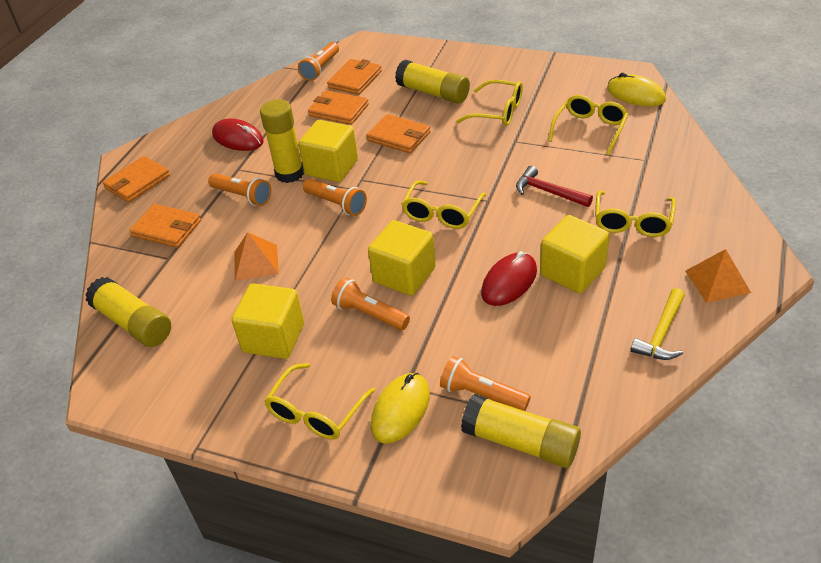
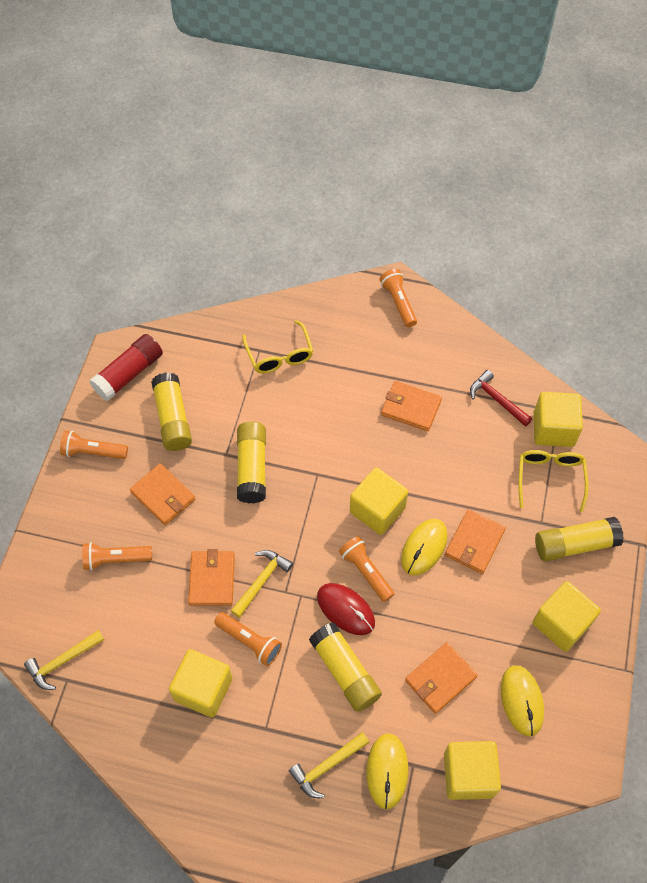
orange pyramid: [234,232,279,281] [685,249,751,303] = 2 -> none = 0
red glue stick: none = 0 -> [89,334,163,401] = 1
red mouse: [212,118,264,151] [481,251,537,306] = 2 -> [317,583,375,635] = 1
yellow cube: [231,283,304,359] [298,120,358,182] [368,220,436,296] [540,215,610,293] = 4 -> [169,649,232,718] [350,467,408,535] [444,741,501,800] [532,581,601,652] [534,392,583,447] = 5
yellow glasses: [264,363,375,440] [402,181,486,229] [456,80,523,126] [548,95,629,155] [595,191,676,237] = 5 -> [243,320,313,374] [519,450,589,512] = 2
yellow hammer: [631,288,685,360] = 1 -> [24,630,105,690] [231,550,293,618] [289,732,369,798] = 3
yellow mouse: [371,373,430,444] [607,73,666,106] = 2 -> [366,733,408,809] [401,519,448,576] [501,665,544,736] = 3

